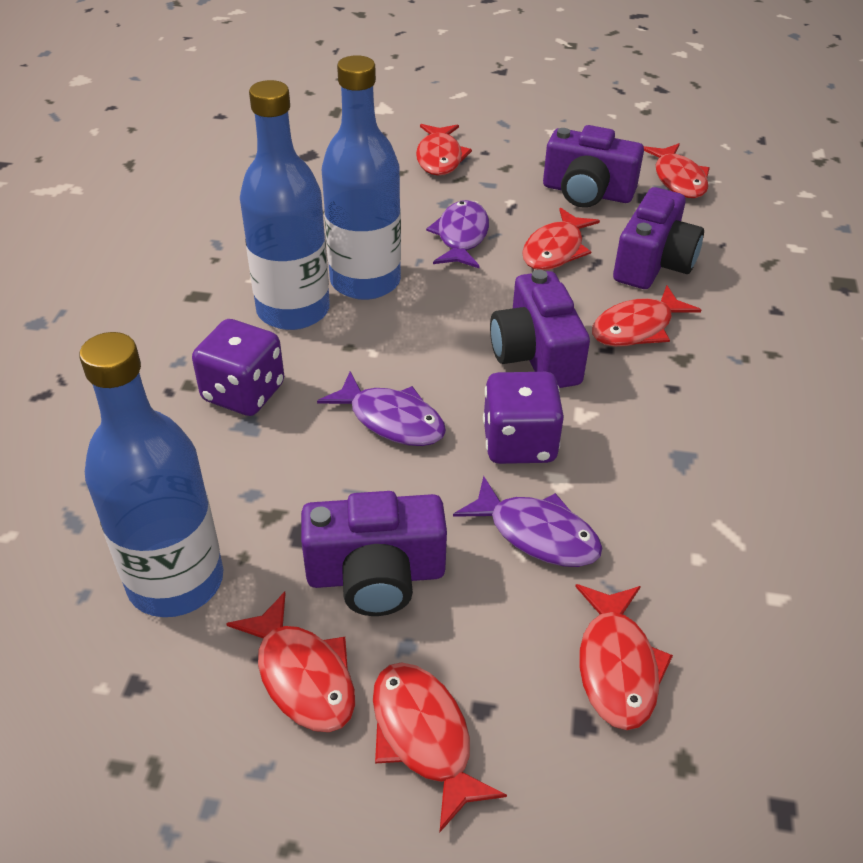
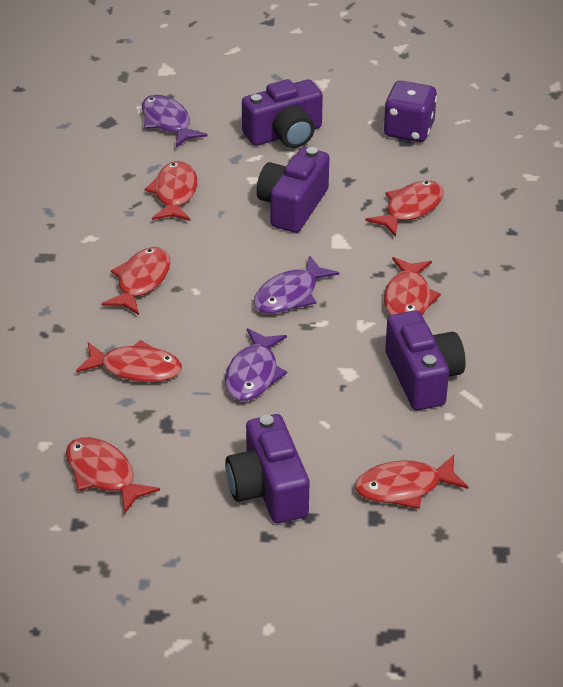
blue bottle: [79,332,224,617] [240,80,330,330] [322,55,401,300] = 3 -> none = 0
purple dice: [192,319,284,416] [483,372,564,464] = 2 -> [383,81,437,142] = 1

